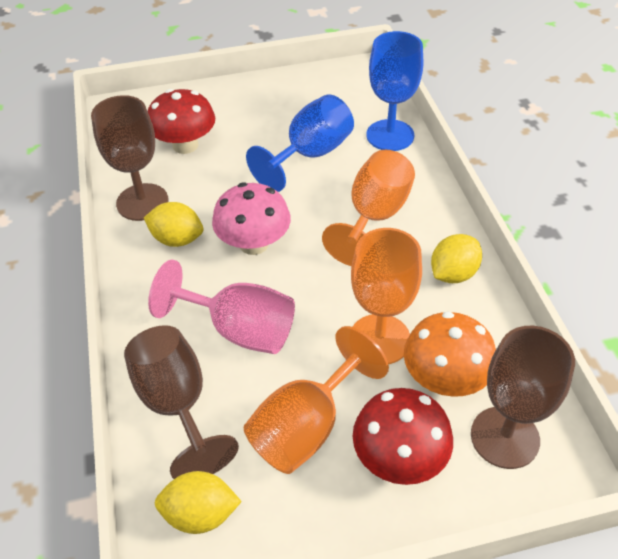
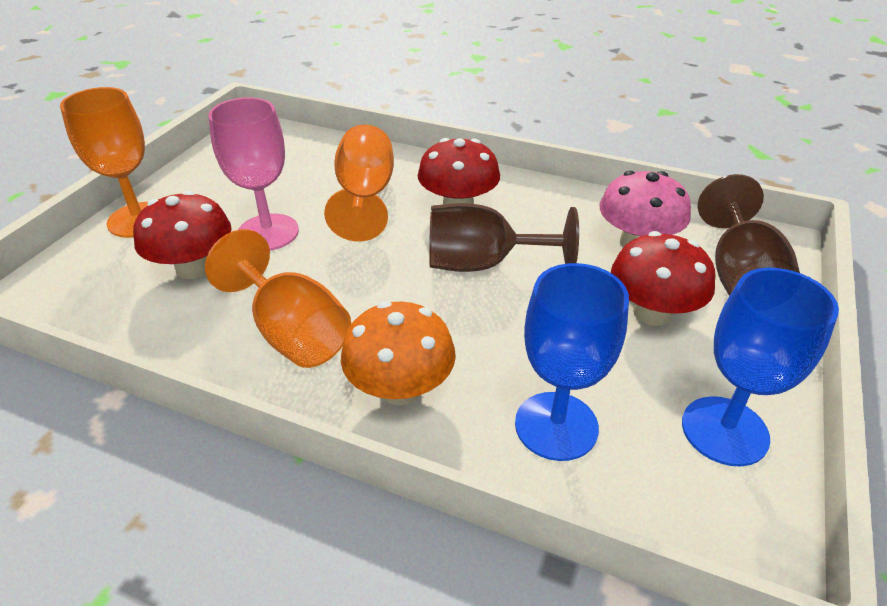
brown goblet: [91,95,168,221] [124,325,239,479] [471,326,575,469] = 3 -> [429,203,579,272] [698,174,800,296] = 2
red mushroom: [148,89,215,154] [353,388,453,485] = 2 -> [133,191,232,279] [418,138,500,204] [611,231,716,326] = 3
yellow lemon: [144,202,203,247] [155,471,242,534] [431,234,482,283] = 3 -> none = 0

